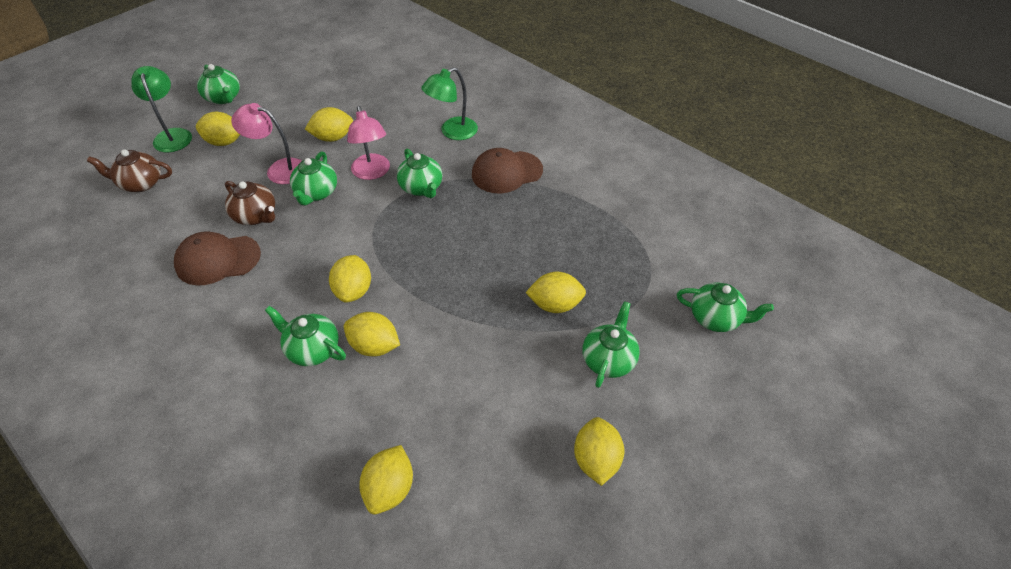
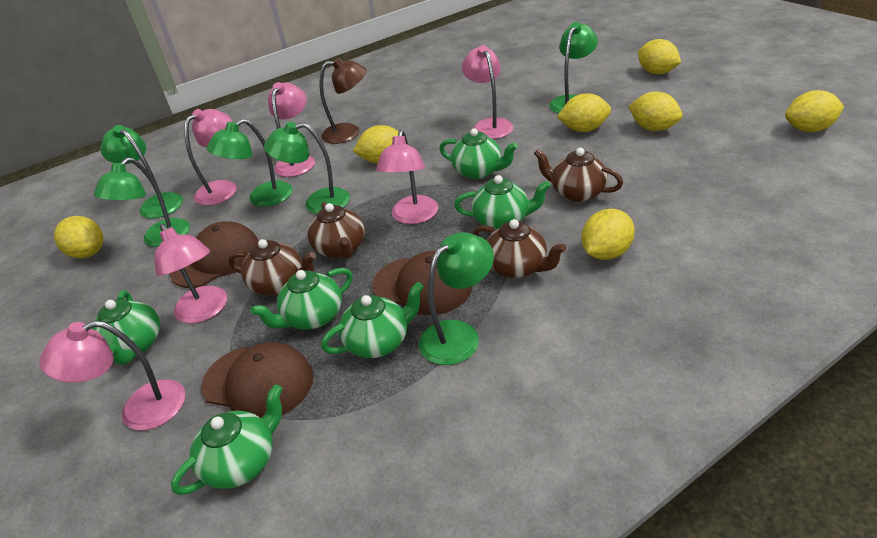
brown cap: [174,231,261,286] [472,148,543,193] = 2 -> [169,221,259,288] [201,342,313,418] [372,251,473,315] = 3
brown lamp: none = 0 -> [320,57,367,144] = 1
brown teapot: [87,149,172,192] [225,181,275,225] = 2 -> [228,239,316,295] [307,202,365,259] [473,219,566,278] [534,148,623,202] = 4
green lamp: [131,66,192,153] [421,67,478,140] = 2 -> [94,158,190,247] [100,125,183,219] [207,119,293,207] [264,122,350,214] [419,232,494,365] [549,22,598,114] = 6
pink lamp: [231,103,302,184] [347,106,390,180] = 2 -> [39,321,185,430] [154,224,227,324] [184,109,237,206] [268,82,315,177] [376,130,438,224] [462,45,513,139] = 6

